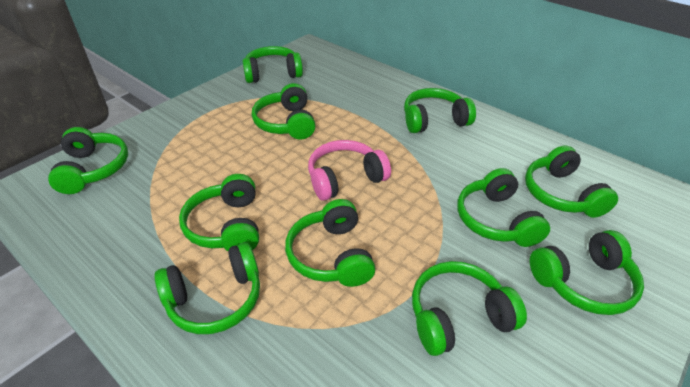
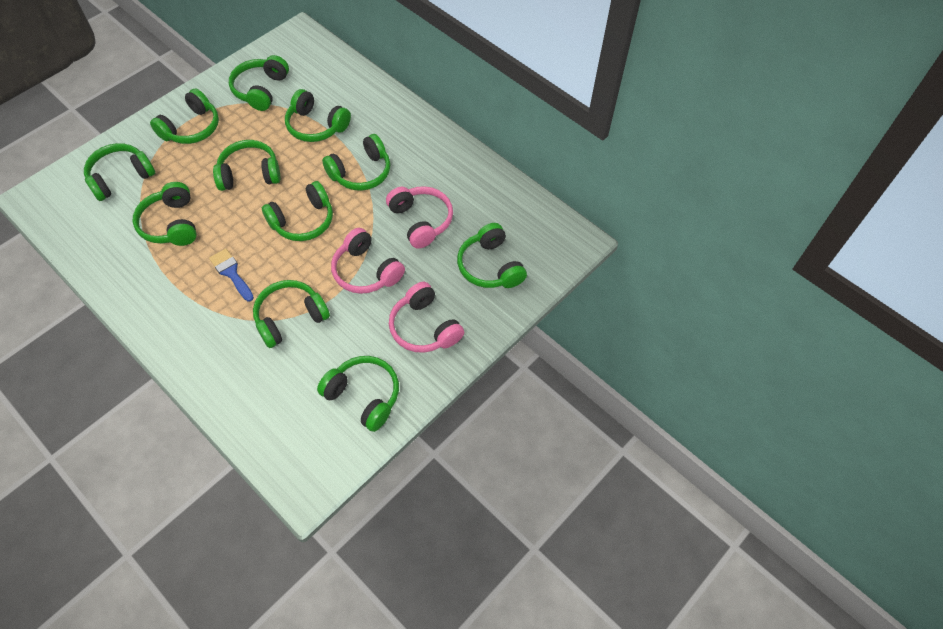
blue brush: none = 0 -> [209,249,254,301] = 1
pink headphones: [308,140,391,201] = 1 -> [331,228,405,294] [386,186,453,249] [389,282,464,353] = 3

